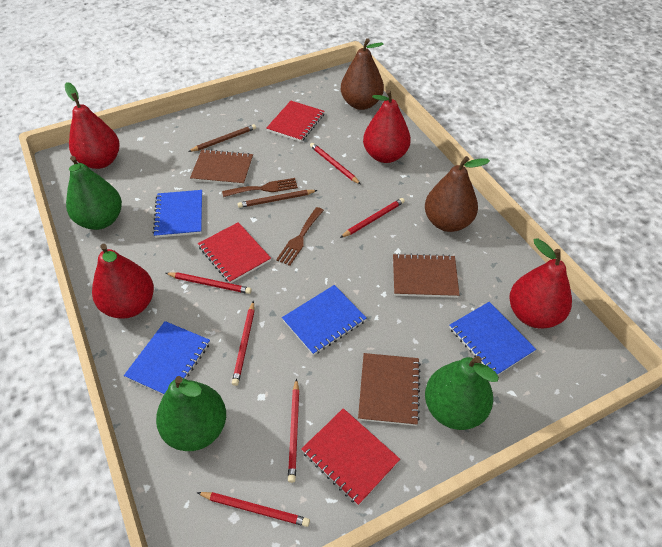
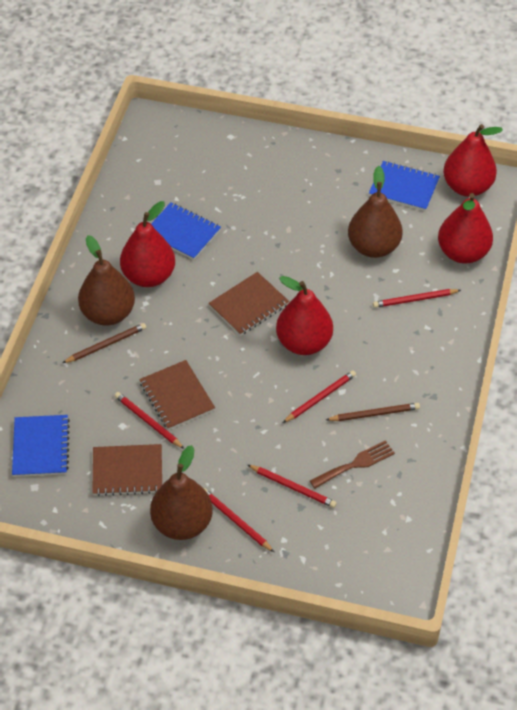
blue notebook: [124,321,210,395] [153,190,202,238] [282,285,367,355] [449,302,536,375] = 4 -> [12,415,70,477] [151,202,221,260] [369,161,440,211] = 3
brown fork: [222,178,298,197] [276,207,324,266] = 2 -> [310,440,395,489] = 1
brown pear: [341,38,384,110] [425,156,490,232] = 2 -> [78,235,135,326] [150,445,213,540] [348,166,403,258] = 3
green pear: [66,156,122,230] [156,376,226,451] [425,356,499,430] = 3 -> none = 0
red notebook: [198,222,271,283] [266,101,325,142] [301,408,400,505] = 3 -> none = 0
red pencil: [166,272,252,294] [197,492,310,527] [232,300,254,386] [288,378,299,483] [310,143,361,184] [340,198,405,238] = 6 -> [115,392,184,449] [204,488,274,552] [248,465,337,508] [283,370,356,423] [373,289,461,308] = 5

